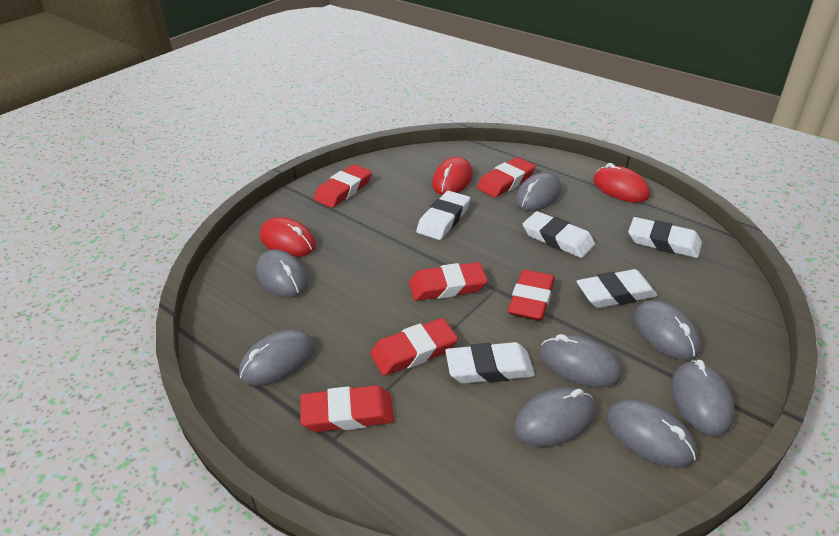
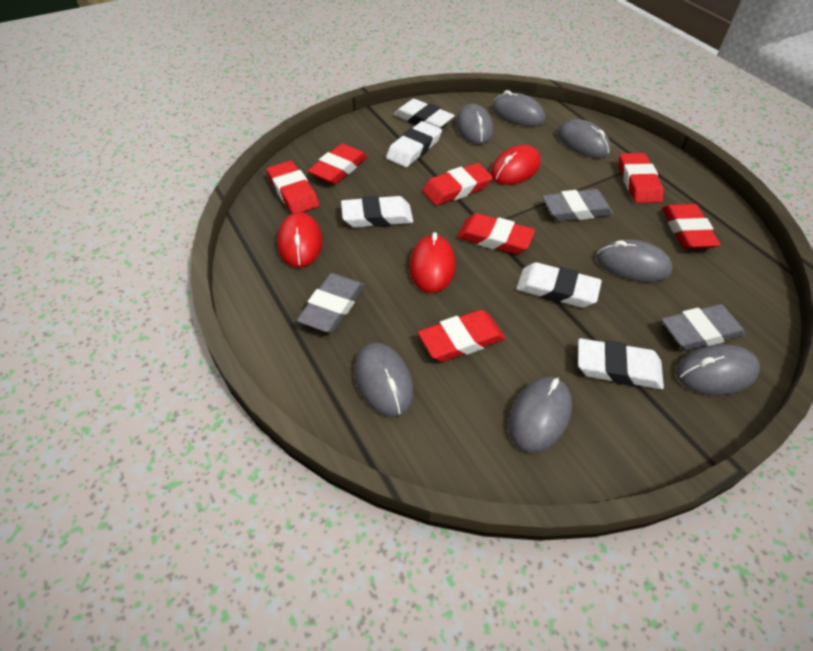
grey eraser: none = 0 -> [297,273,364,333] [542,189,613,222] [661,304,745,351] = 3
grey mouse: [239,330,315,386] [256,249,308,298] [514,387,596,447] [515,172,561,211] [540,334,622,388] [606,399,696,468] [634,300,701,360] [671,360,735,436] = 8 -> [354,343,414,417] [456,104,493,145] [492,90,545,126] [508,377,572,453] [557,119,611,158] [596,239,673,282] [676,344,760,395] = 7
red eraser: [300,385,394,432] [314,164,372,208] [370,318,458,376] [409,262,488,301] [477,157,536,198] [508,270,555,321] = 6 -> [267,161,319,214] [308,144,368,185] [418,310,505,362] [422,163,493,206] [457,213,535,254] [619,153,664,203] [662,204,720,249] = 7

